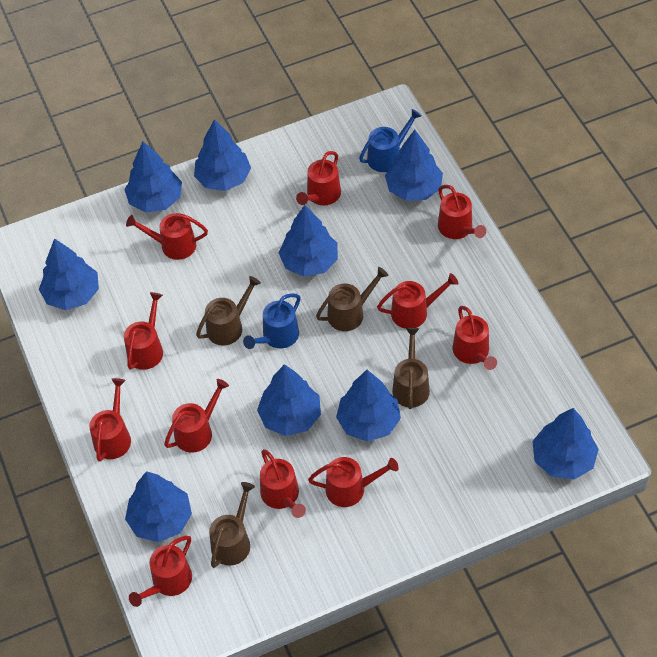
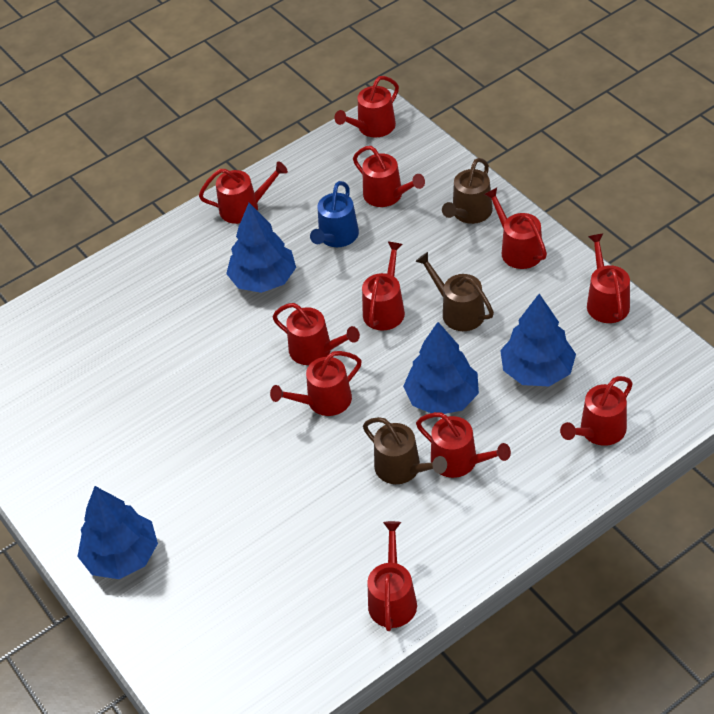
blue tree: [39,238,99,310] [124,141,182,213] [125,471,192,542] [194,119,251,191] [257,364,321,436] [279,205,338,277] [336,370,401,442] [385,130,443,201] [532,408,599,480] = 9 -> [77,486,158,579] [226,203,296,293] [403,322,479,414] [500,294,576,386] = 4
blue watering can: [243,293,301,349] [359,109,422,172] = 2 -> [310,181,359,247] = 1
brown watering can: [196,276,261,345] [209,482,255,568] [316,267,388,331] [392,328,430,409] = 4 -> [363,417,447,484] [415,252,494,331] [442,158,493,224] = 3

